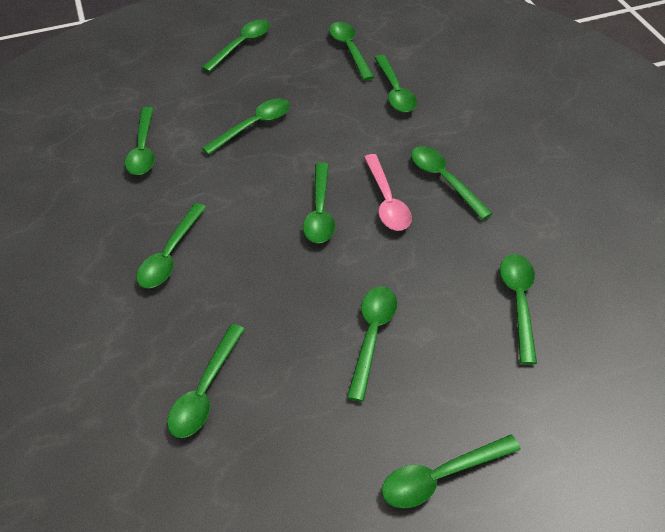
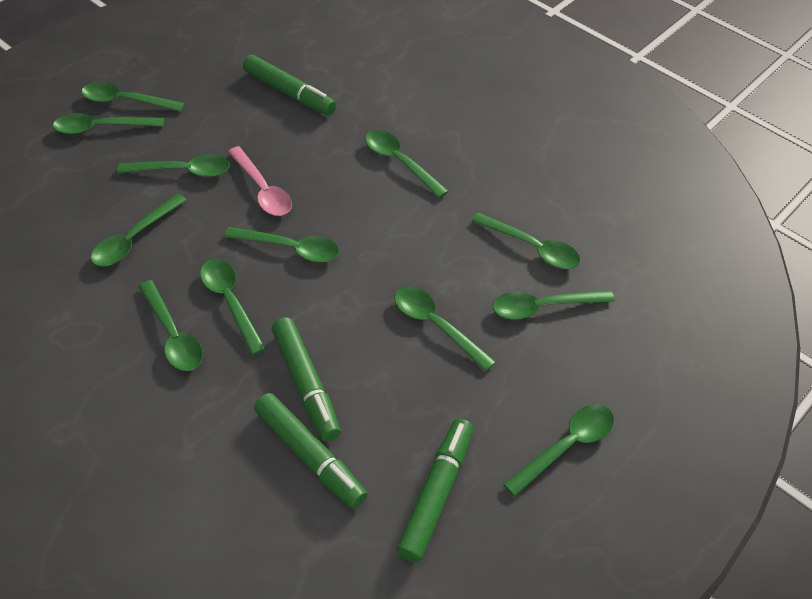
green marker: none = 0 -> [243,55,336,115] [254,393,367,509] [272,317,341,441] [397,419,473,562] = 4

